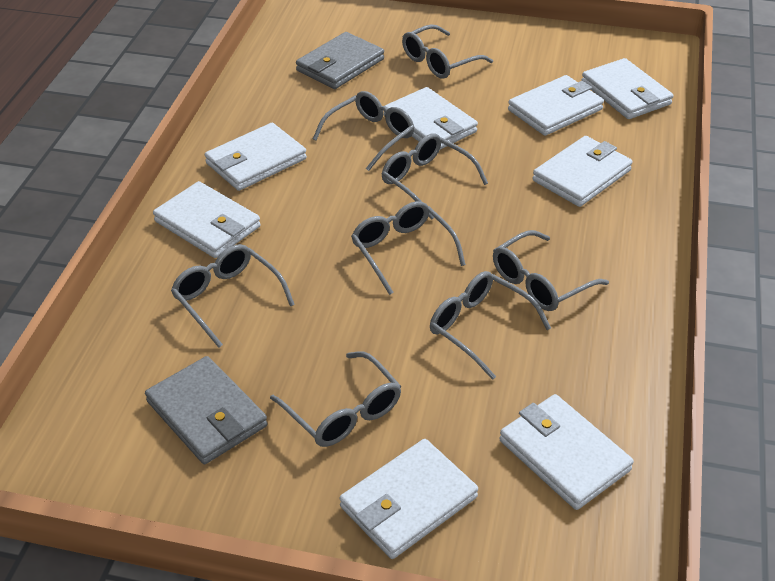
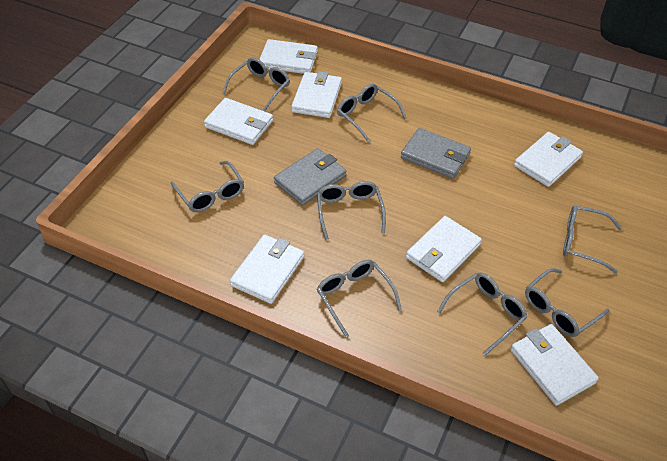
white wallet: [153,181,261,258] [205,123,307,191] [340,439,478,559] [384,87,478,149] [499,394,634,510] [508,75,604,136] [532,136,633,207] [581,58,673,119] = 8 -> [204,98,273,145] [230,234,304,304] [259,39,318,74] [291,71,342,118] [406,216,482,282] [510,324,599,406] [514,132,583,187] = 7

